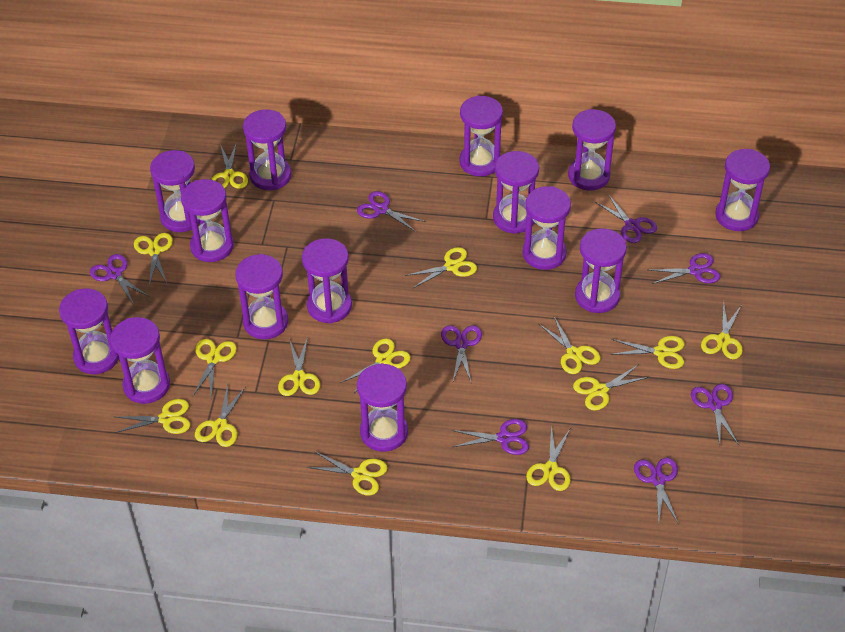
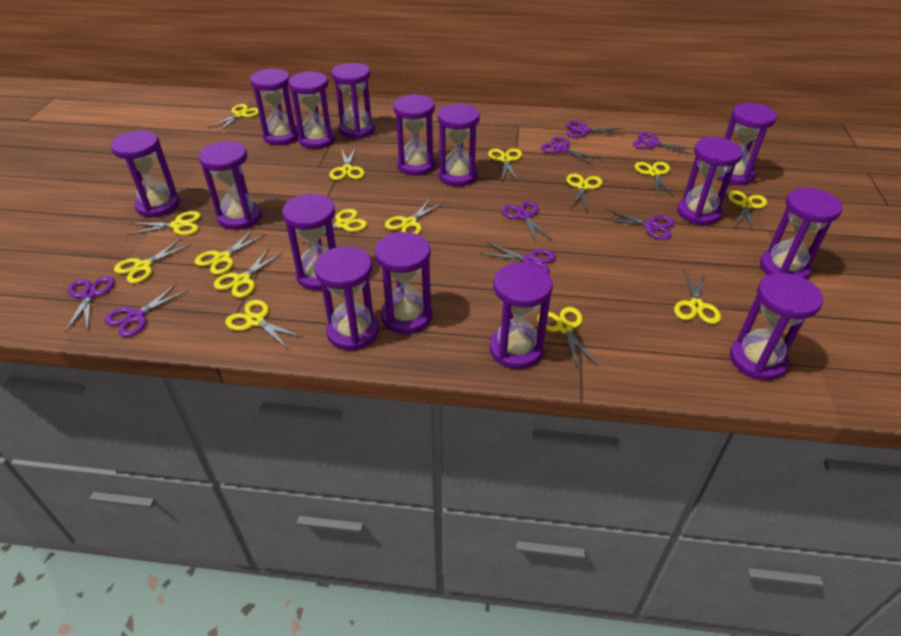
purple hourglass: [59,289,119,374] [110,317,170,404] [150,150,200,232] [181,179,234,262] [235,254,288,339] [243,109,292,190] [302,238,352,323] [357,363,408,452] [459,95,503,176] [493,151,539,234] [523,186,571,270] [568,109,616,191] [575,228,627,313] [715,149,770,231] = 14 -> [111,130,180,218] [198,141,262,230] [250,68,299,145] [282,193,336,290] [288,71,336,149] [314,246,379,350] [332,63,375,139] [374,232,432,334] [393,94,436,176] [438,103,480,186] [490,263,553,369] [677,137,743,225] [718,103,777,185] [730,273,823,380] [760,188,843,279] = 15
yellow scissors: [115,399,190,434] [134,233,173,286] [193,339,237,399] [195,385,245,447] [211,142,248,189] [278,337,320,396] [307,451,387,495] [341,338,410,393] [405,247,477,288] [526,425,570,491] [539,317,600,374] [573,365,649,411] [611,336,684,369] [701,301,743,359] = 14 -> [114,238,192,284] [127,211,201,235] [195,230,265,275] [208,104,259,132] [214,248,283,298] [225,300,304,349] [302,209,367,244] [329,147,365,180] [385,198,443,234] [488,149,522,182] [537,307,598,369] [566,173,602,210] [635,162,674,197] [674,270,721,324] [728,191,767,232] = 15

